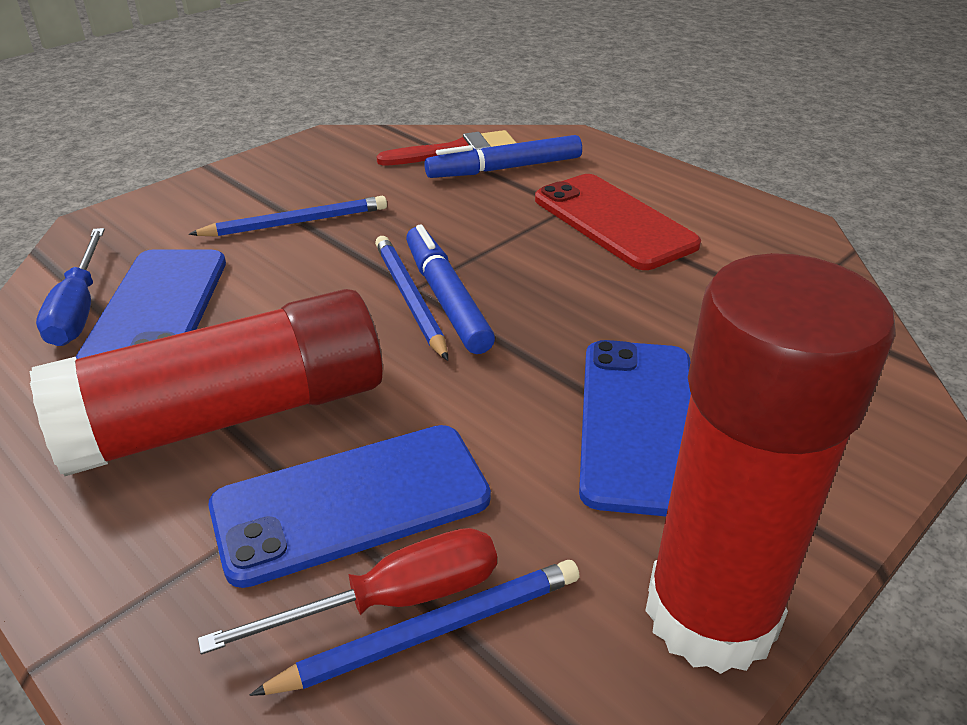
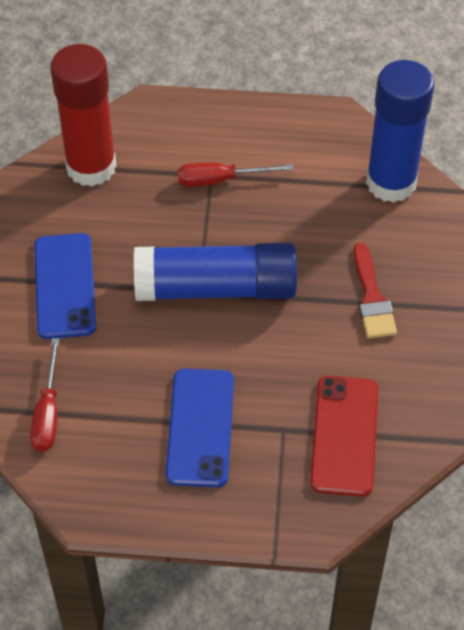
blue glue stick: none = 0 -> [134,243,297,301] [366,60,434,203] = 2
blue marker: [406,225,495,354] [424,135,582,178] = 2 -> none = 0
blue pencil: [189,196,387,237] [250,560,580,696] [375,236,448,361] = 3 -> none = 0
blue phone: [76,249,226,359] [209,425,491,588] [579,340,691,516] = 3 -> [34,233,96,339] [166,368,234,487] = 2
blue screwdriver: [36,228,105,346] = 1 -> none = 0
red glue stick: [29,289,383,476] [645,253,896,674] = 2 -> [50,44,116,187] = 1
red screwdriver: [198,528,497,655] = 1 -> [30,338,59,452] [178,162,293,187] = 2

